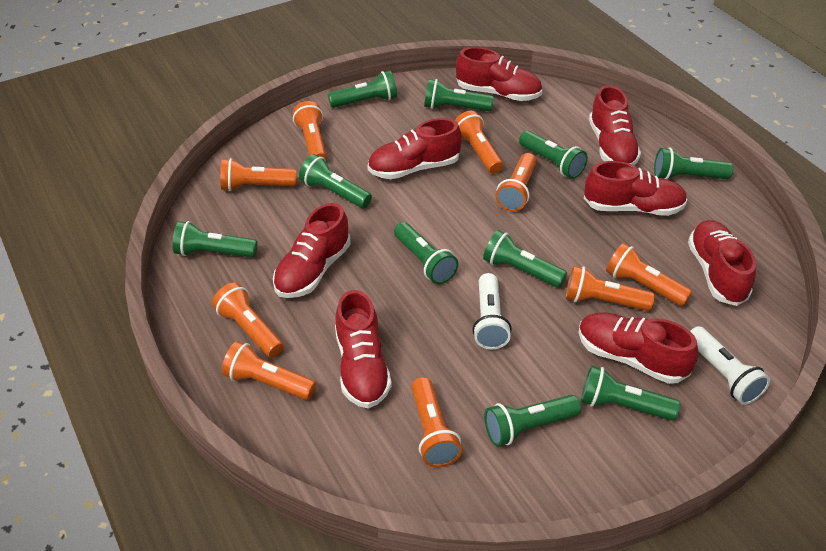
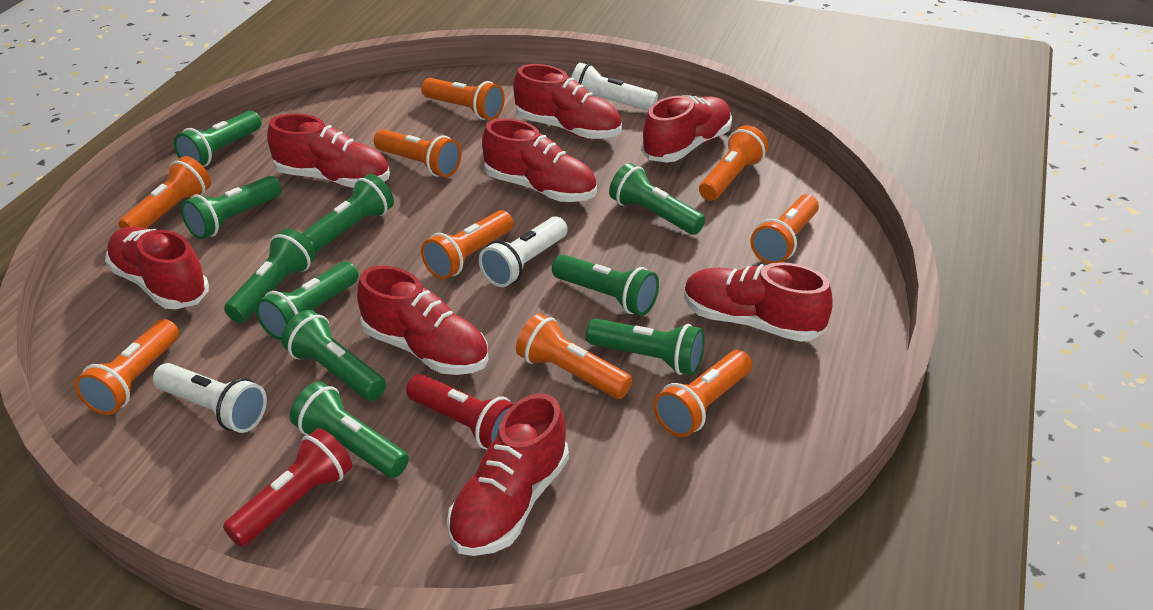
red flashlight: none = 0 -> [223,428,352,547] [406,374,514,449] = 2
white flashlight: [472,273,512,349] [690,326,770,405] = 2 -> [153,363,267,433] [479,217,568,287] [571,63,658,111] = 3

